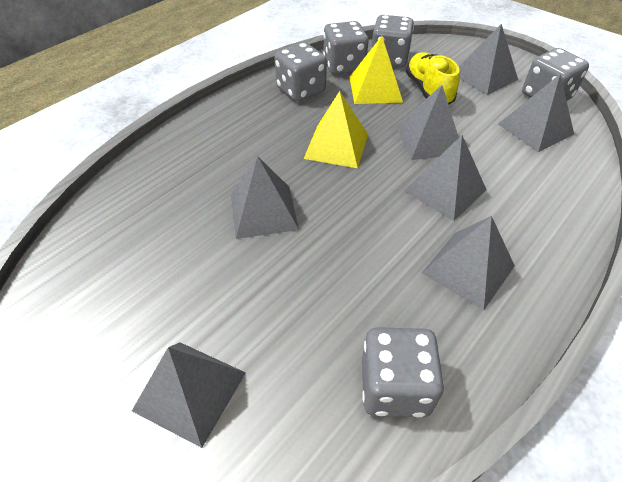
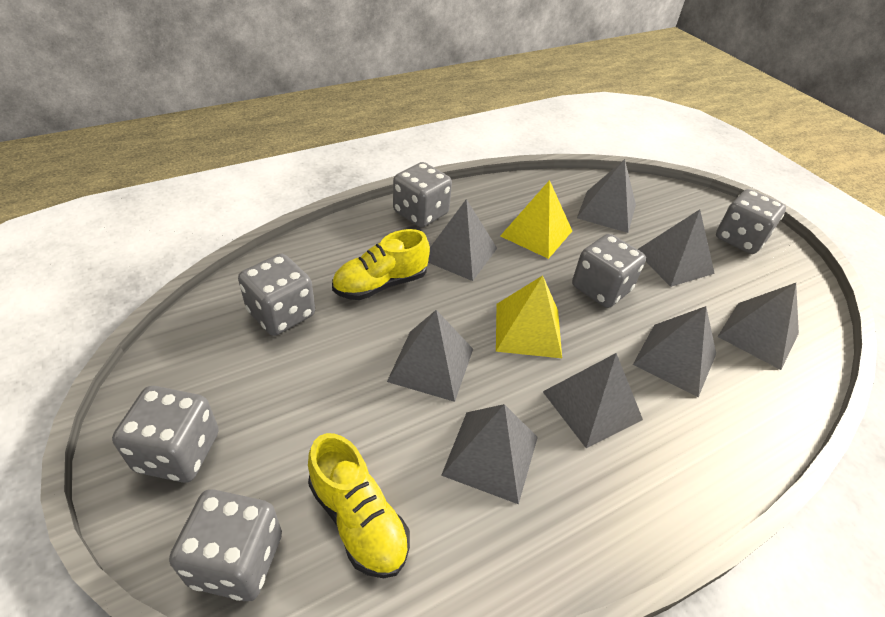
grey dice: [274,42,327,102] [323,21,368,75] [362,327,444,417] [371,15,414,67] [522,48,589,101] = 5 -> [112,386,219,483] [169,489,282,601] [238,254,315,336] [393,162,452,228] [572,234,646,308] [716,189,786,254] = 6
grey pyramid: [132,342,246,448] [231,156,299,239] [396,85,459,160] [404,135,486,221] [422,216,515,311] [459,24,518,95] [498,75,574,152] = 7 -> [387,310,473,402] [428,199,497,281] [441,404,538,504] [543,353,643,448] [577,159,636,233] [633,306,716,397] [637,209,715,287] [718,283,799,370] = 8
yellow shoe: [406,52,460,105] = 1 -> [308,433,410,578] [332,229,430,300] = 2

